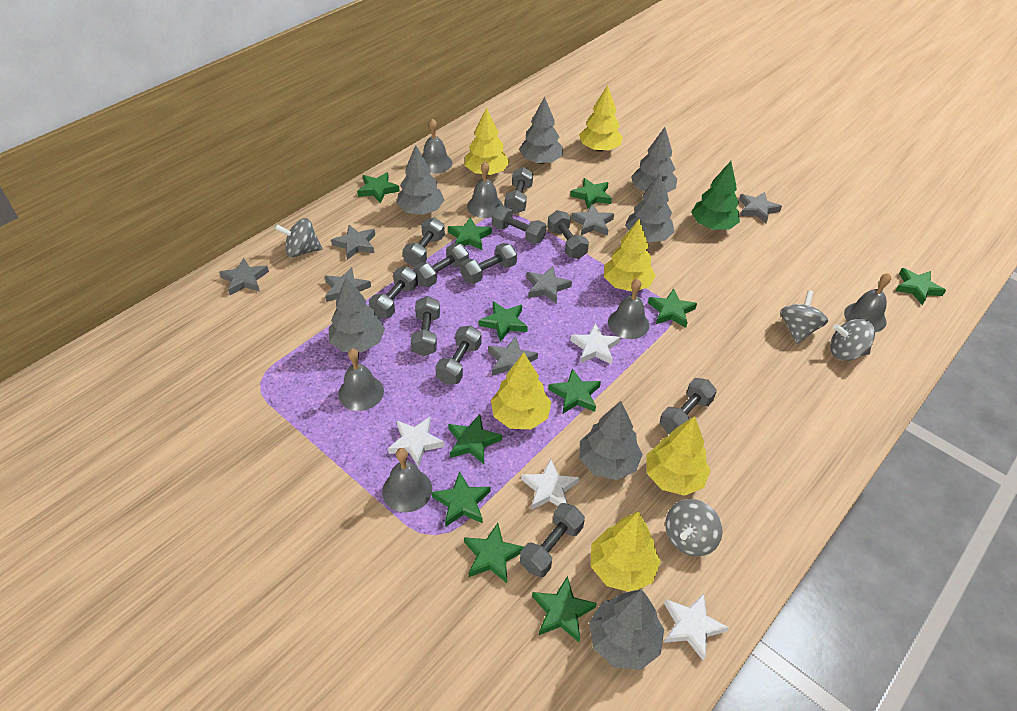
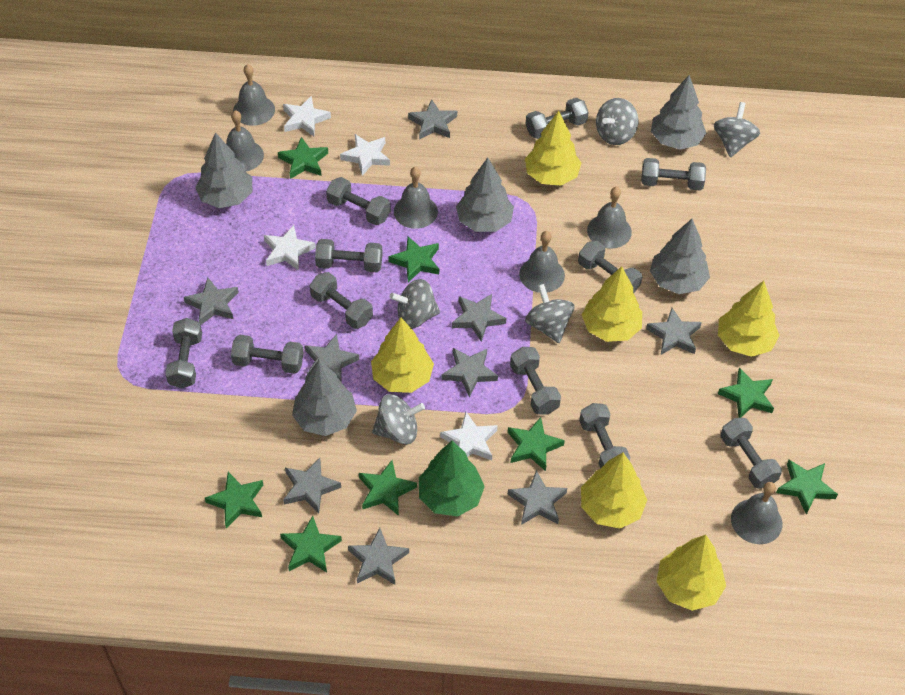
green star: [357,172,400,203] [432,471,490,526] [448,217,492,250] [449,414,502,464] [464,523,524,583] [479,301,528,342] [532,576,597,642] [548,368,601,413] [570,178,612,209] [648,288,697,328] [895,268,946,305] = 11 -> [205,472,263,528] [278,137,328,179] [280,516,342,572] [359,460,417,516] [388,237,439,282] [508,417,565,471] [718,367,774,418] [776,460,838,515] = 8
grey spinning top: [275,218,322,257] [665,499,723,557] [780,290,828,344] [830,319,875,361] = 4 -> [372,394,425,444] [390,279,440,329] [525,284,574,343] [596,98,638,145] [714,102,760,157] = 5
grey star: [219,258,269,295] [325,267,371,302] [331,225,375,260] [488,337,538,375] [526,266,572,304] [571,204,614,236] [739,192,782,223] = 7 -> [184,277,239,325] [283,458,341,514] [305,334,359,381] [348,528,409,585] [408,100,457,140] [442,348,498,397] [452,294,506,342] [508,470,567,525] [646,308,702,355] = 9
grey tree: [329,278,385,352] [396,145,444,215] [519,97,563,164] [580,401,643,480] [589,590,664,670] [625,172,674,242] [631,127,677,193] = 7 -> [195,132,252,208] [292,360,357,436] [456,157,514,232] [650,219,710,294] [651,75,706,150] = 5

